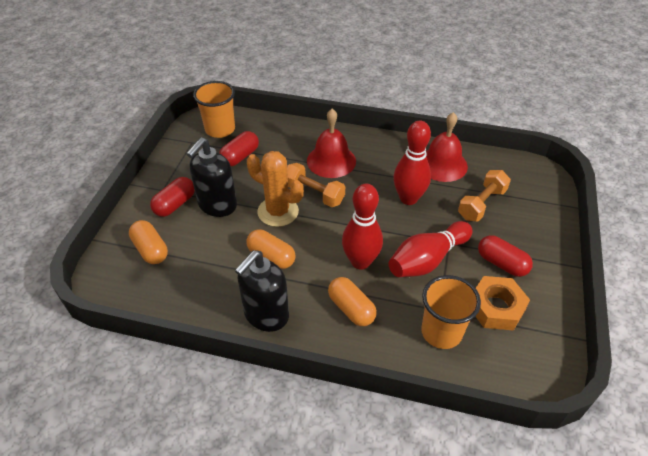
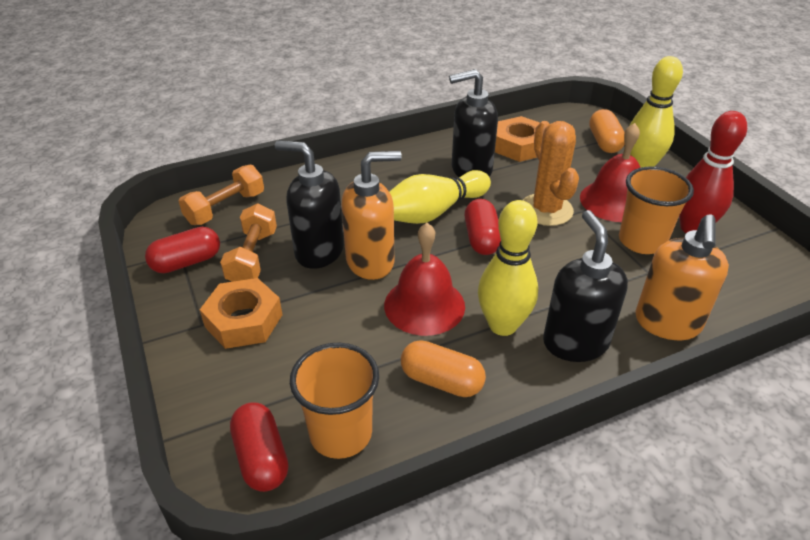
black soap dispenser: [187,137,237,217] [235,250,289,332] = 2 -> [275,140,344,269] [449,69,498,177] [543,210,628,362] = 3
orange capsule: [129,220,168,264] [246,229,296,269] [328,277,377,326] = 3 -> [401,340,486,397] [589,109,625,153] = 2
orange nut: [475,276,530,331] = 1 -> [200,278,282,349] [495,116,540,162] = 2
orange soap dispenser: none = 0 -> [342,151,402,280] [635,214,729,340] = 2
red bowling pin: [342,184,383,270] [389,221,473,277] [393,121,431,205] = 3 -> [679,111,747,233] = 1
yellow bowling pin: none = 0 -> [389,170,491,224] [478,200,538,336] [629,56,683,168] = 3

